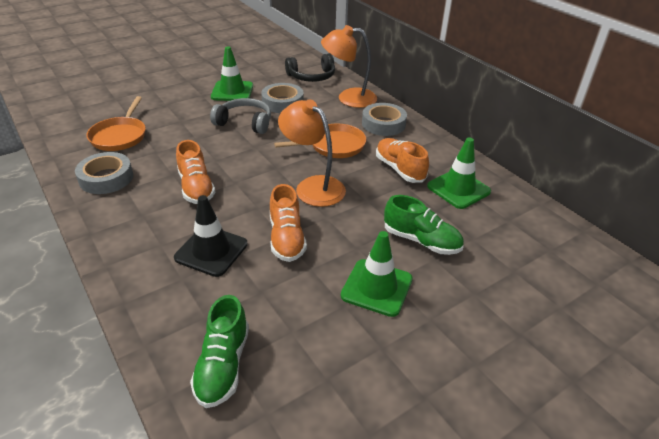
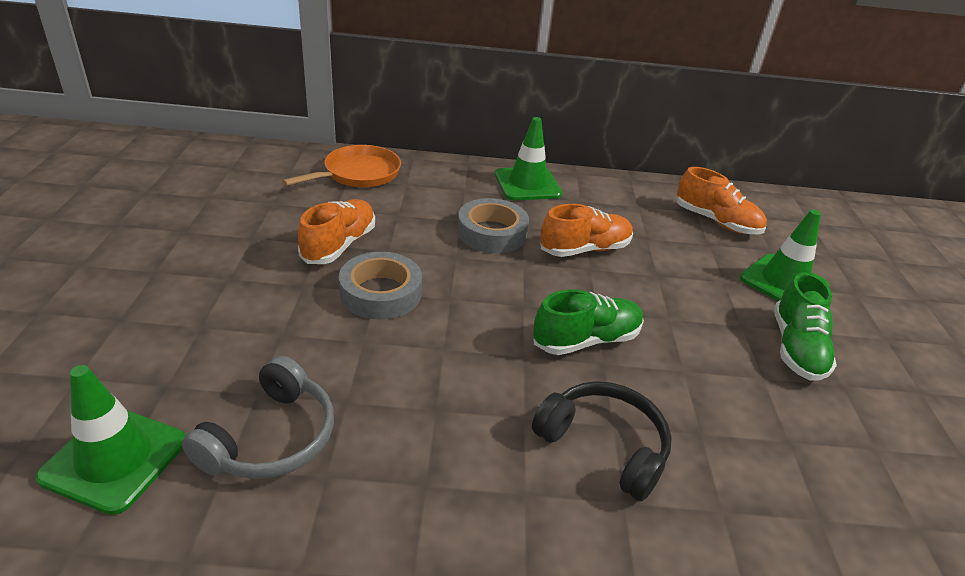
black traffic cone: [174,195,248,277] = 1 -> none = 0
grey tape: [75,152,133,194] [261,83,304,113] [362,103,407,136] = 3 -> [339,252,422,320] [457,198,529,253] = 2
orange lamp: [278,100,346,207] [321,25,377,108] = 2 -> none = 0
orange pan: [87,96,146,151] [274,124,366,158] = 2 -> [282,145,401,187] = 1

